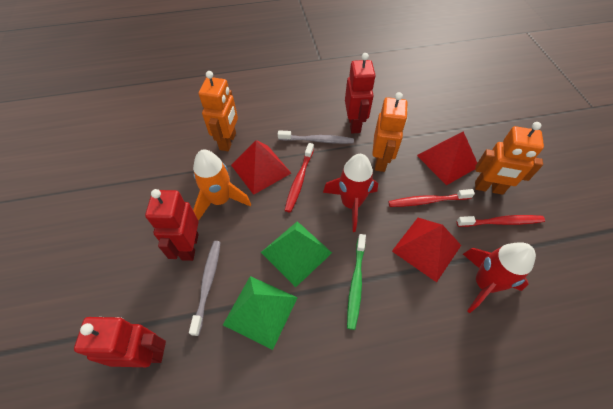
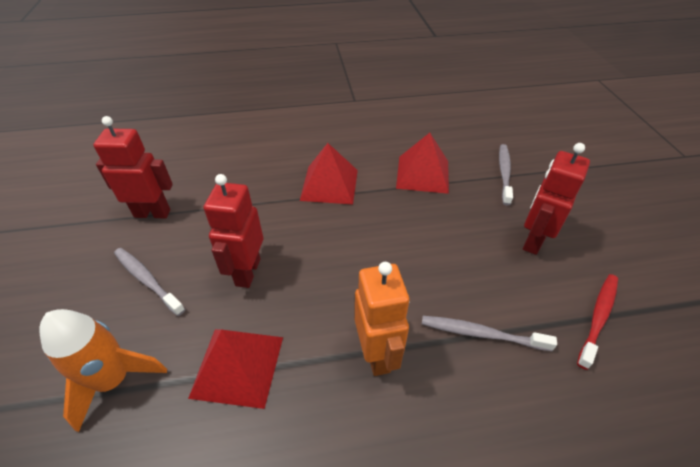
green pyramid: [223,276,298,350] [261,221,332,287] = 2 -> none = 0
green toothbrush: [347,234,366,330] = 1 -> none = 0
grey toothbrush: [189,241,221,336] [278,130,354,144] = 2 -> [114,248,185,316] [422,316,557,351] [499,144,513,205] = 3
orange robot: [199,71,238,151] [372,92,408,172] [475,122,544,195] = 3 -> [355,262,410,376] = 1
red rocket: [323,154,378,232] [463,242,536,313] = 2 -> none = 0
red toothbrush: [285,143,314,212] [388,189,475,207] [457,215,545,227] = 3 -> [577,274,618,370] = 1

